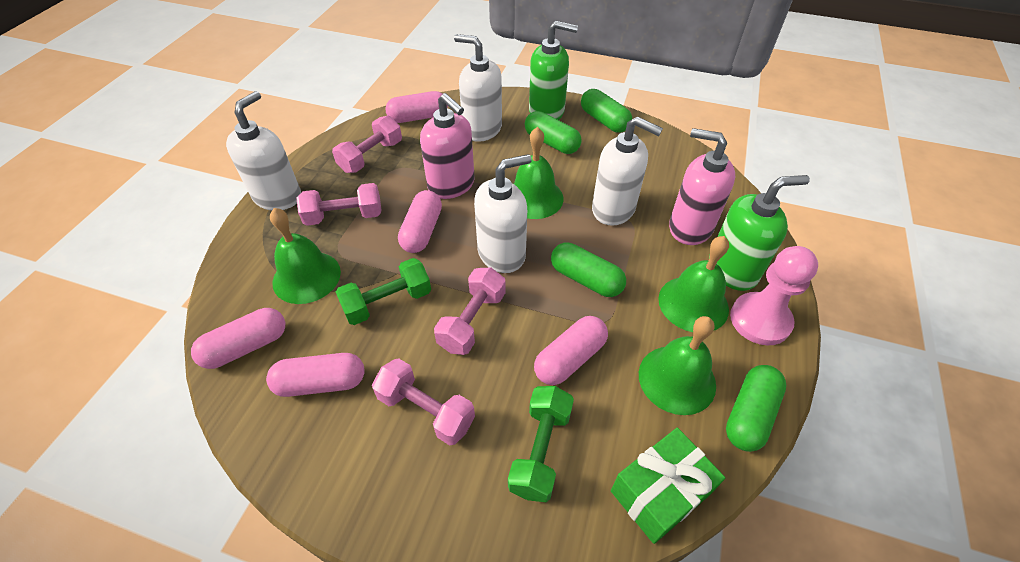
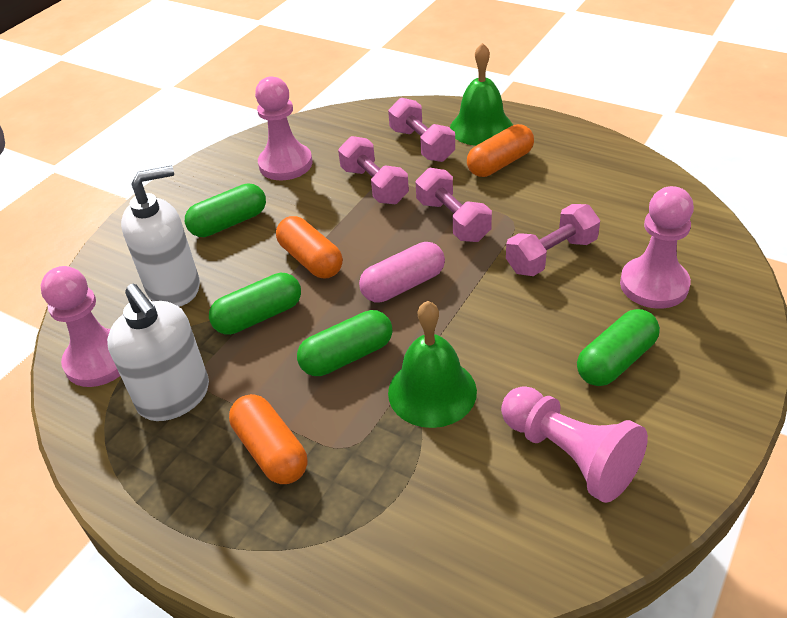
green bell: [270,208,341,304] [514,127,563,219] [639,316,716,415] [658,236,729,332] = 4 -> [388,301,477,428] [450,43,513,146] = 2
green dumbbell: [336,258,431,325] [508,386,574,502] = 2 -> none = 0
green gift: [611,427,725,544] = 1 -> none = 0
green soap dispenser: [529,21,578,120] [709,175,810,291] = 2 -> none = 0
orange capsule: none = 0 -> [229,394,307,484] [276,216,343,279] [467,124,534,177] = 3
pink capsule: [191,308,285,369] [266,353,364,397] [385,91,448,123] [398,190,442,253] [534,316,608,385] = 5 -> [359,242,445,303] = 1
pink pawn: [730,246,818,345] = 1 -> [41,266,120,387] [255,76,312,180] [501,386,648,503] [620,186,694,309] = 4
pink soap dispenser: [420,93,475,199] [669,128,735,245] = 2 -> none = 0
white soap dispenser: [226,91,301,210] [454,34,502,142] [474,154,532,273] [592,116,663,226] = 4 -> [107,284,209,421] [121,166,200,307] = 2

